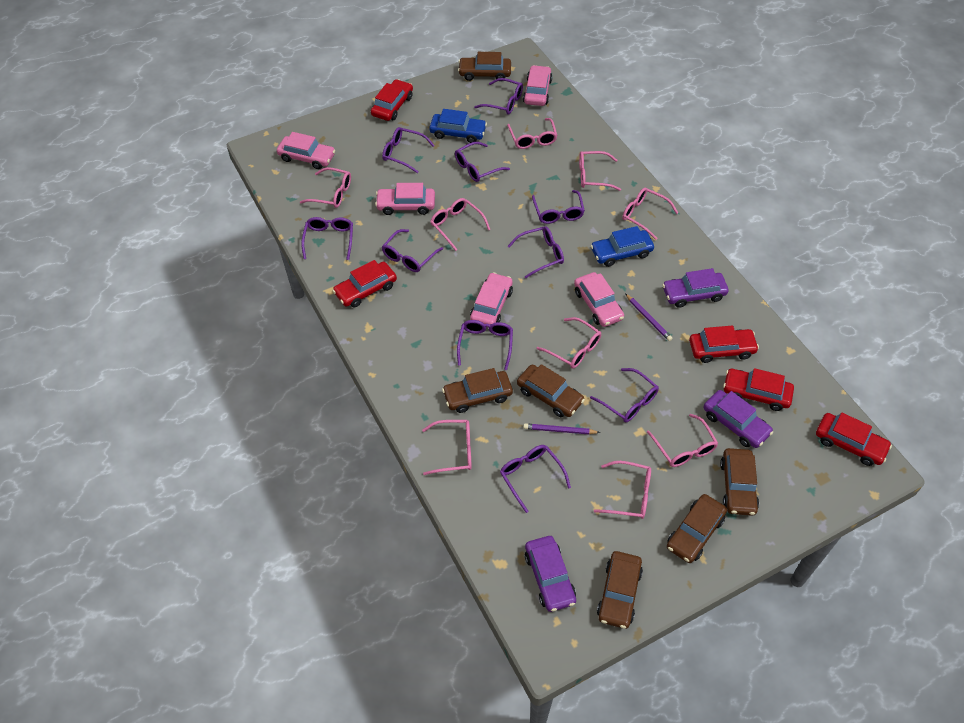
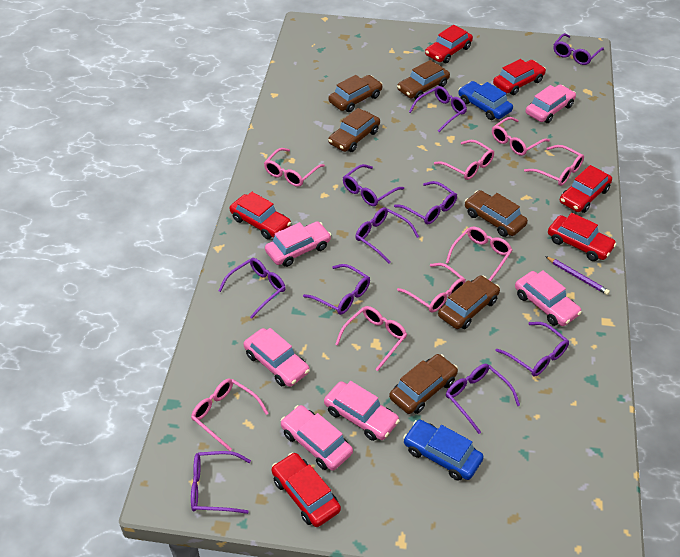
pink car: [277,132,335,169] [375,183,435,215] [470,272,513,325] [523,65,552,106] [574,272,624,327] = 5 -> [243,328,310,387] [265,221,331,267] [281,405,353,471] [324,381,400,441] [515,270,582,326] [526,85,576,123] = 6
pink glasses: [300,167,351,208] [422,420,472,475] [430,198,490,251] [507,118,557,149] [537,317,601,369] [579,151,621,191] [594,461,651,519] [622,188,678,240] [647,414,718,467] = 9 -> [191,378,268,451] [264,148,325,187] [335,306,407,371] [397,263,466,313] [434,140,494,180] [446,227,512,281] [492,117,550,156] [524,145,584,186] = 8
purple car: [525,536,576,612] [662,268,729,308] [703,390,773,448] = 3 -> none = 0
purple pencil: [523,423,600,434] [625,293,673,341] = 2 -> [545,256,610,295] = 1
red car: [333,260,397,308] [371,79,413,121] [689,325,759,363] [723,368,794,411] [816,413,892,466] = 5 -> [229,192,291,239] [272,453,341,527] [425,25,473,63] [493,59,546,95] [548,213,617,261] [560,165,612,213] = 6

